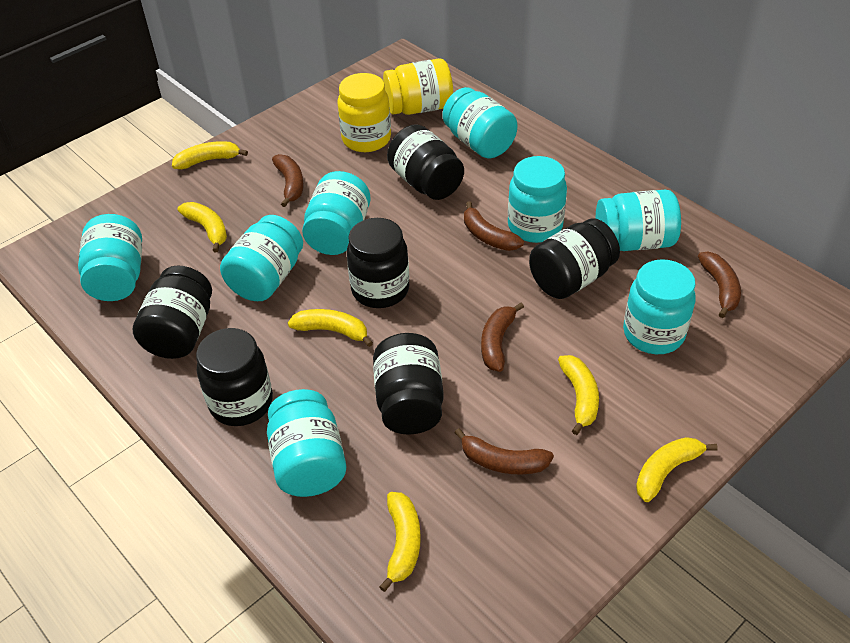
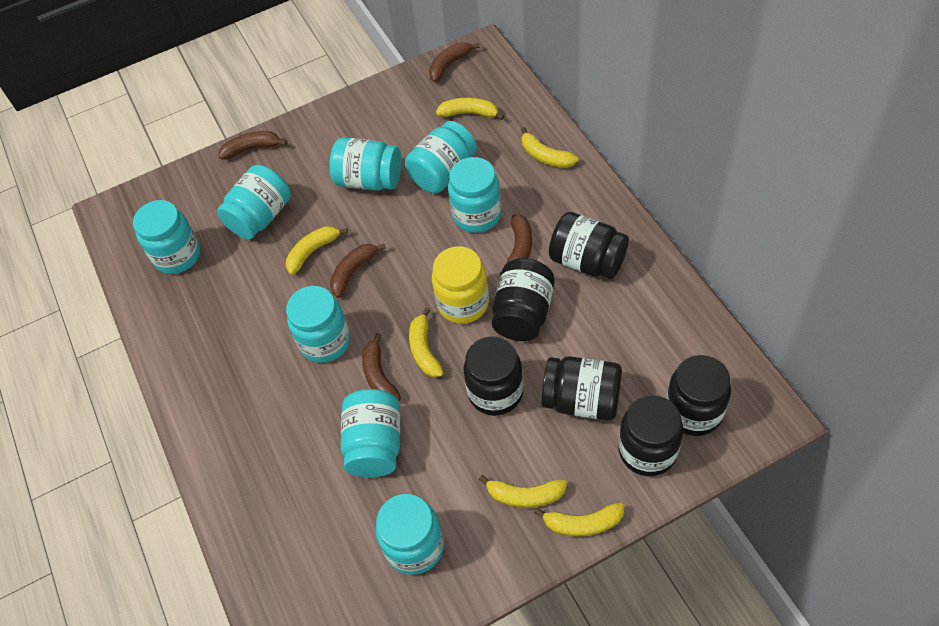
yellow jar: [337,73,391,152] [383,58,453,115] = 2 -> [432,246,489,324] = 1

